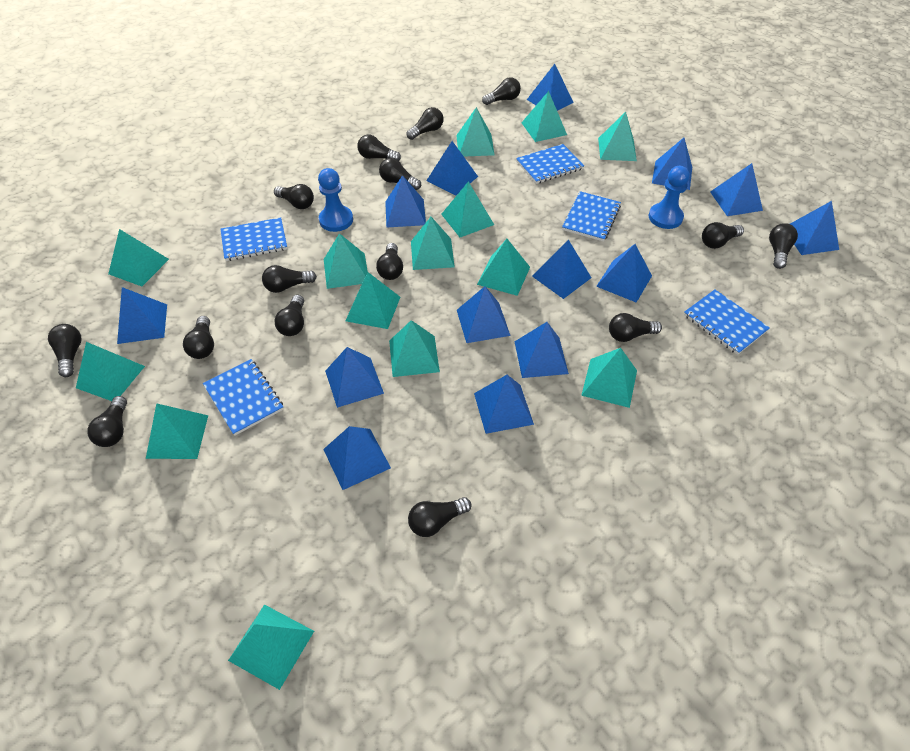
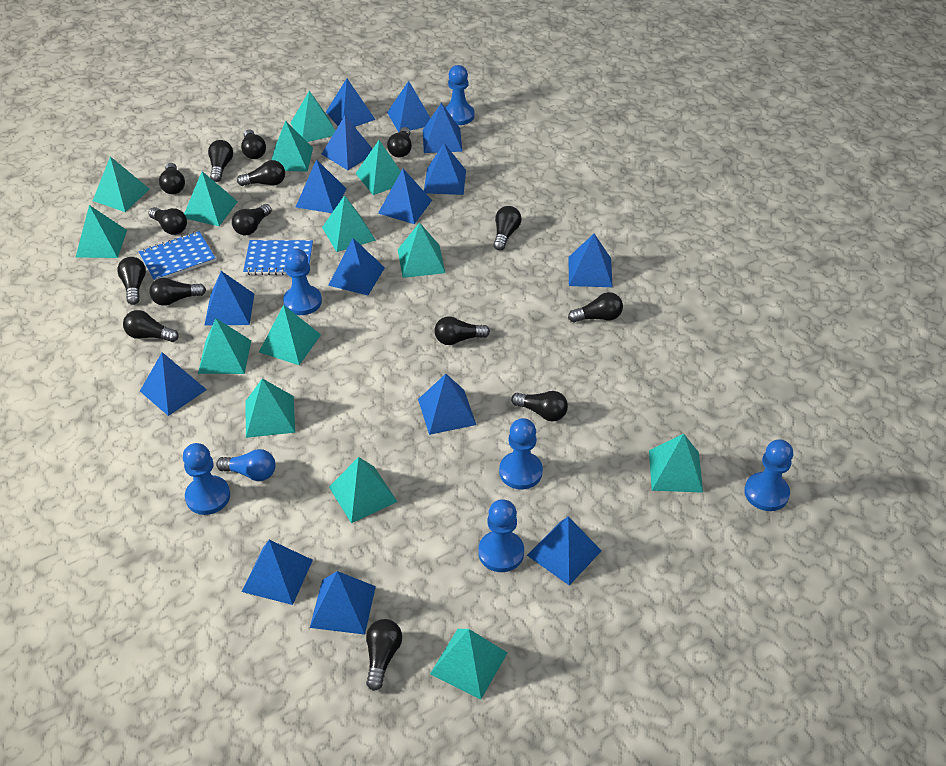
blue light bulb: none = 0 -> [216,449,276,481] = 1
blue notebook: [203,359,284,436] [221,217,287,261] [516,144,584,184] [562,191,621,242] [684,290,770,355] = 5 -> [139,231,216,281] [243,240,313,275] = 2
blue pawn: [318,168,353,232] [649,166,690,229] = 2 -> [183,443,230,515] [283,249,322,315] [445,65,475,125] [478,499,524,572] [499,418,543,489] [744,440,793,511] = 6
blue pyramid: [117,287,167,344] [323,426,391,490] [325,347,384,408] [385,175,426,228] [426,141,478,196] [457,286,511,343] [474,375,534,434] [514,322,569,378] [527,64,574,111] [532,239,592,299] [596,244,652,303] [652,138,692,190] [710,163,763,216] [790,201,839,255] = 14 -> [140,352,207,416] [204,271,254,326] [242,540,313,605] [296,159,347,213] [310,571,376,635] [322,116,373,170] [326,79,376,127] [328,238,385,295] [378,169,432,224] [387,81,430,132] [418,374,476,435] [422,103,463,153] [424,143,466,195] [527,517,602,585] [568,233,613,287] = 15

